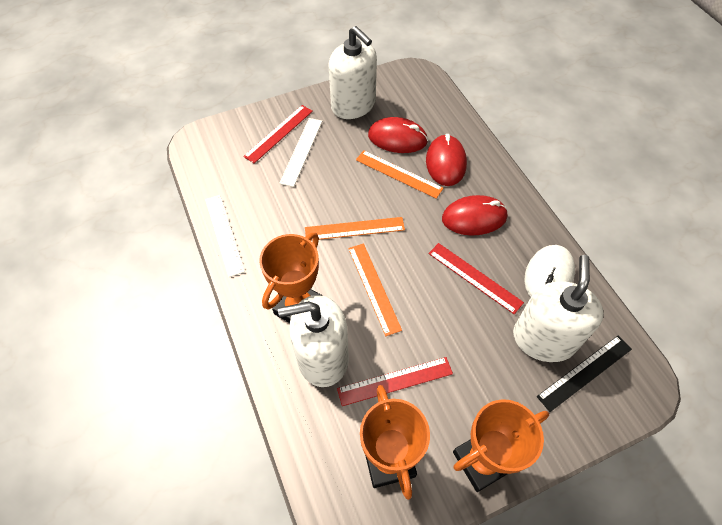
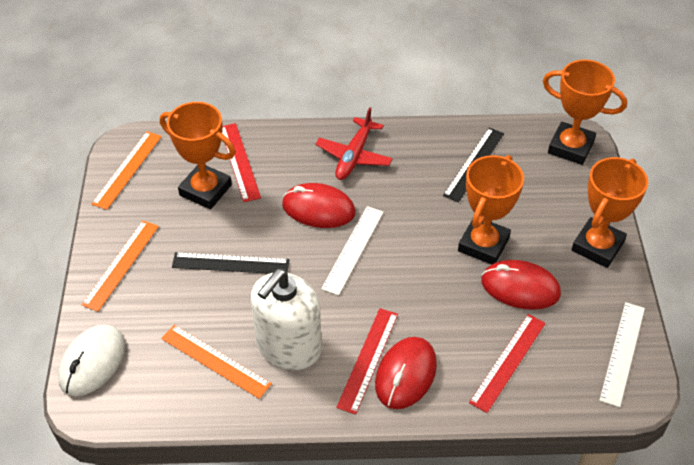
black ruler: [537,335,632,412] = 1 -> [172,252,289,274] [443,128,504,203] = 2
orange trophy: [259,233,323,323] [360,385,430,500] [453,399,549,492] = 3 -> [160,102,235,209] [458,155,524,265] [543,59,627,165] [571,157,648,268] = 4
red plane: none = 0 -> [316,107,393,180] = 1
white soap dispenser: [278,295,349,387] [328,26,377,119] [513,255,604,362] = 3 -> [251,269,322,370] = 1

